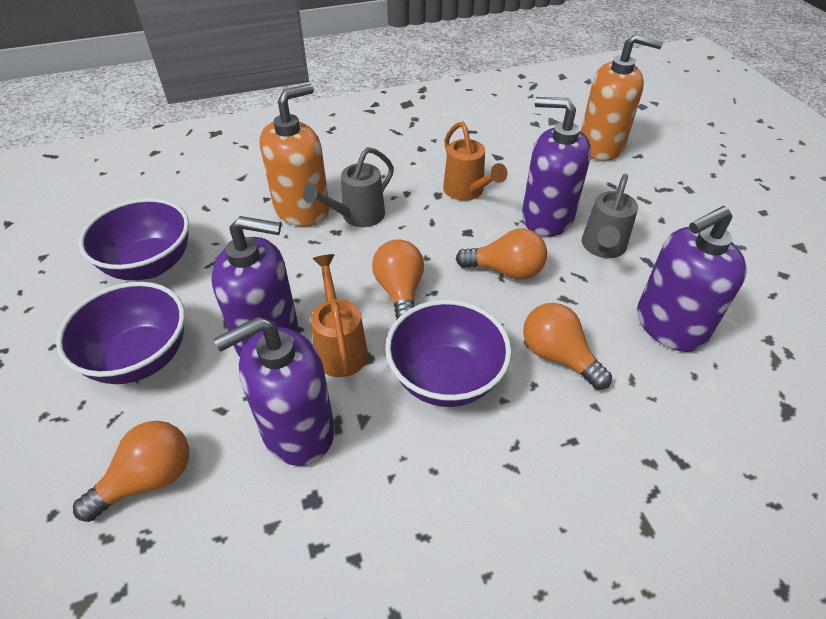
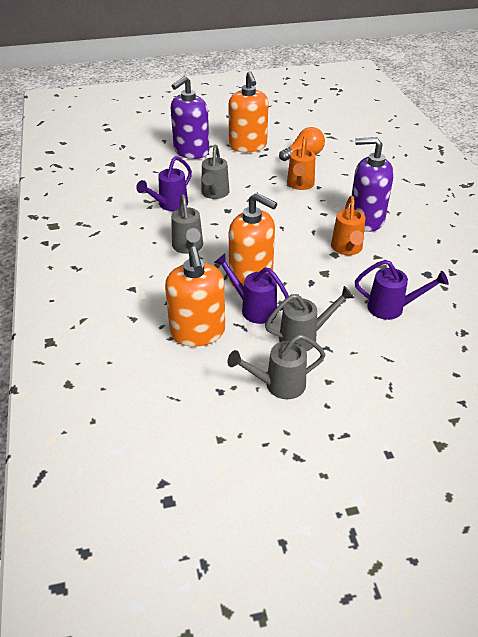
grey watering can: [303,147,394,227] [582,174,638,258] = 2 -> [171,195,203,254] [201,144,229,199] [228,334,326,399] [265,286,354,352] = 4
orange light bulb: [73,421,189,522] [372,239,424,320] [456,229,547,280] [523,303,612,390] = 4 -> [279,127,325,161] = 1
orange soap dispenser: [259,84,329,226] [581,34,663,161] = 2 -> [165,246,225,347] [228,71,269,152] [229,193,277,289] = 3
purple bowl: [56,282,185,384] [79,198,189,280] [385,300,512,407] = 3 -> none = 0
purple soap dispenser: [211,216,298,357] [214,317,335,466] [522,97,591,237] [637,206,747,352] = 4 -> [171,76,209,159] [350,137,394,232] = 2
purple watering can: none = 0 -> [136,156,192,211] [214,254,289,324] [355,260,449,320] = 3

